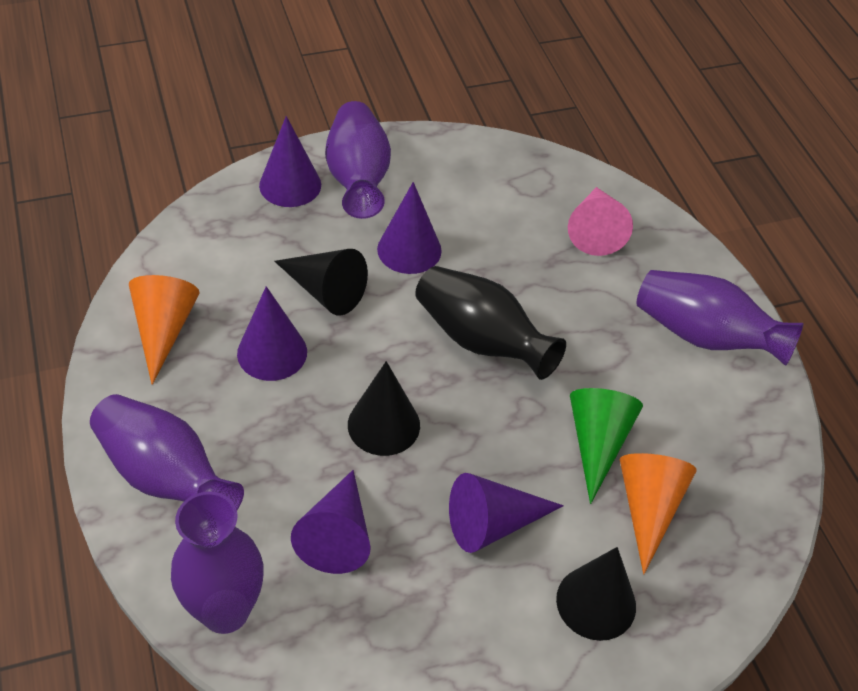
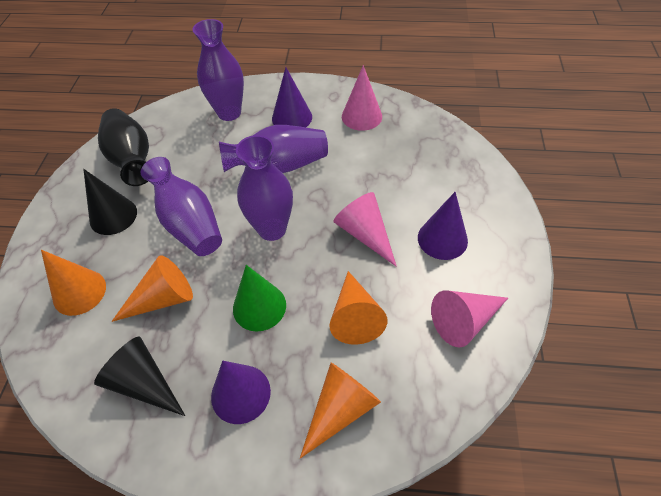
black cone: [274,249,368,315] [348,361,420,456] [556,547,636,641] = 3 -> [83,169,137,235] [94,336,185,416] = 2
orange cone: [129,275,200,385] [620,453,697,574] = 2 -> [41,250,106,316] [111,255,193,322] [300,363,381,458] [329,271,387,345] = 4
pink cone: [568,187,633,256] = 1 -> [333,192,397,267] [342,65,382,131] [431,291,508,348] = 3
purple cone: [237,286,307,381] [259,116,321,207] [291,470,371,574] [377,182,442,274] [449,473,564,553] = 5 -> [211,361,271,424] [272,67,312,127] [418,192,468,260] = 3

